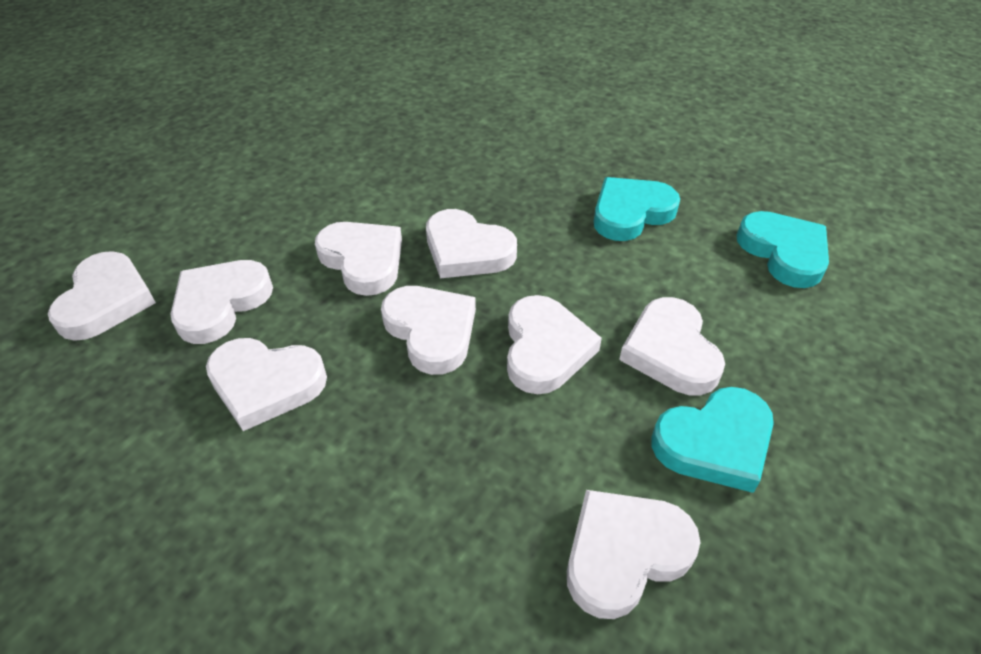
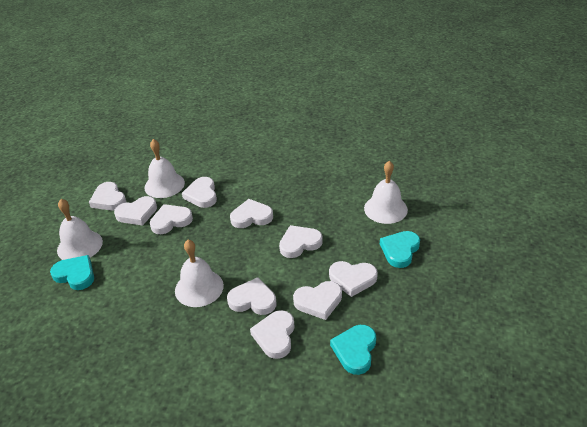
white bell: none = 0 -> [57,199,103,260] [144,139,185,198] [175,240,224,307] [364,161,408,224] = 4
white heart: [48,251,156,341] [171,260,273,344] [206,338,327,431] [315,222,402,296] [381,286,476,375] [426,209,517,278] [507,295,602,394] [567,490,701,619] [619,297,725,395] = 9 -> [89,182,126,211] [114,196,157,226] [150,204,193,234] [182,177,217,208] [227,277,276,315] [230,199,273,228] [250,310,295,359] [279,225,323,258] [293,281,342,320] [329,261,378,297] = 10

